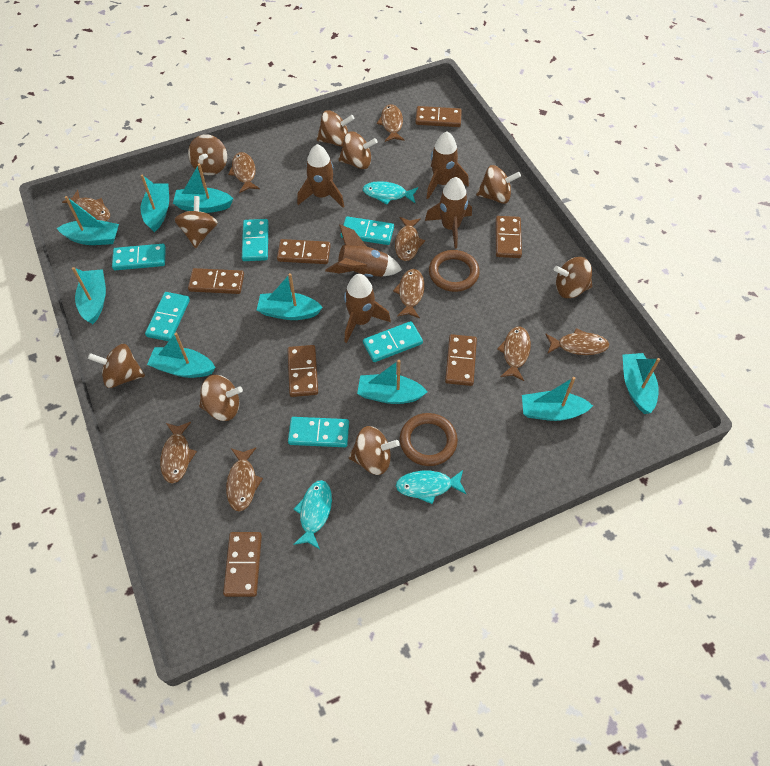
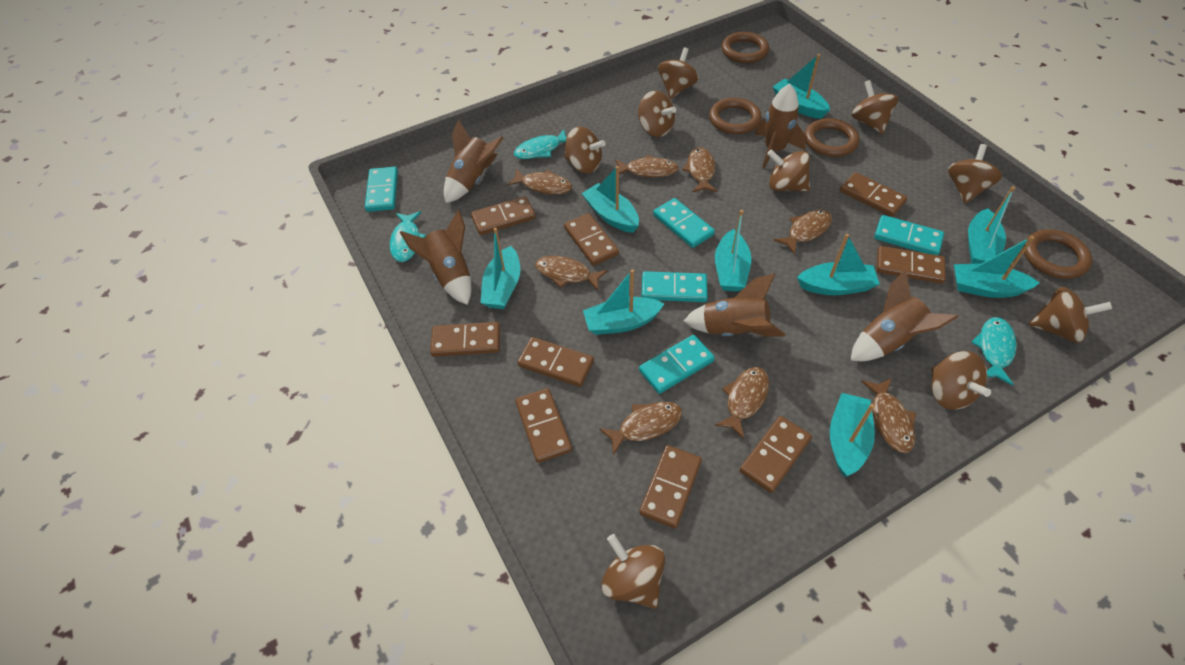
brown domino: [188,268,244,294] [223,532,262,597] [277,239,331,264] [288,345,318,397] [415,106,462,127] [445,334,477,386] [496,216,522,258] = 7 -> [430,322,500,357] [471,196,536,235] [515,388,572,463] [517,337,594,387] [564,213,619,266] [639,445,702,529] [740,416,812,493] [840,172,907,217] [877,246,946,284] = 9
brown fish: [62,190,110,221] [160,422,197,484] [226,447,263,512] [228,152,260,193] [377,104,404,142] [393,269,425,319] [395,217,425,261] [497,327,531,381] [545,328,609,355] = 9 -> [507,169,572,195] [535,256,607,290] [599,402,683,456] [615,155,679,177] [682,147,717,193] [714,367,769,439] [774,209,832,255] [861,378,916,453] = 8
brown ring: [400,413,458,466] [429,250,480,292] = 2 -> [709,98,762,134] [721,32,769,63] [804,118,860,157] [1023,229,1092,279] = 4
turquoise domino: [112,244,166,270] [145,292,190,341] [242,219,269,261] [288,417,349,447] [341,216,394,245] [363,321,423,362] = 6 -> [365,167,398,212] [639,335,715,394] [641,271,708,302] [653,198,715,248] [874,215,944,255] = 5

